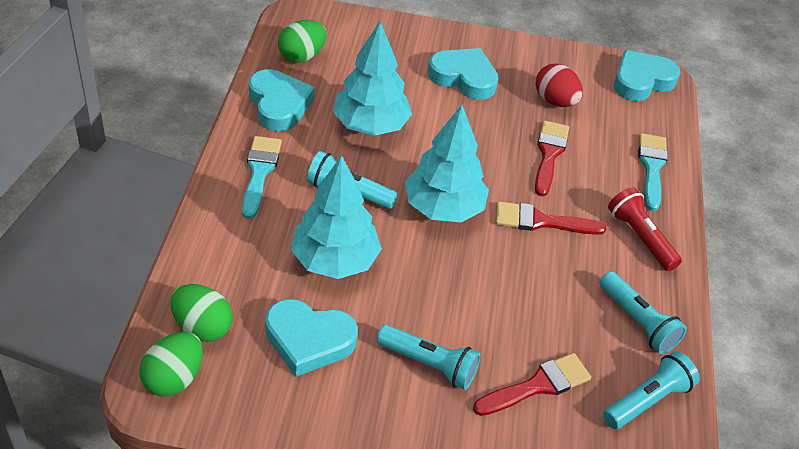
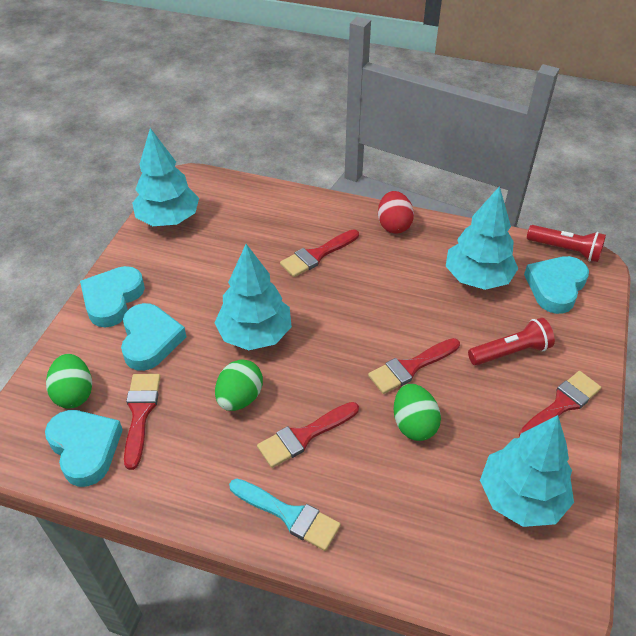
red brush: [473,353,591,416] [496,201,606,235] [535,120,569,197] = 3 -> [124,374,160,470] [257,402,359,468] [280,229,359,277] [368,338,460,394] [519,371,601,437] = 5
red flashlight: [608,187,682,271] = 1 -> [468,318,555,366] [527,225,606,262] = 2
turquoise brush: [242,136,282,219] [638,133,668,211] = 2 -> [229,479,341,551] = 1
turquoise flashlight: [307,151,398,209] [377,325,481,390] [599,271,687,354] [603,351,699,429] = 4 -> none = 0
turquoise tree: [291,155,382,279] [333,21,412,136] [405,105,489,223] = 3 -> [132,128,199,226] [215,244,292,350] [446,186,518,290] [480,415,574,527] = 4

